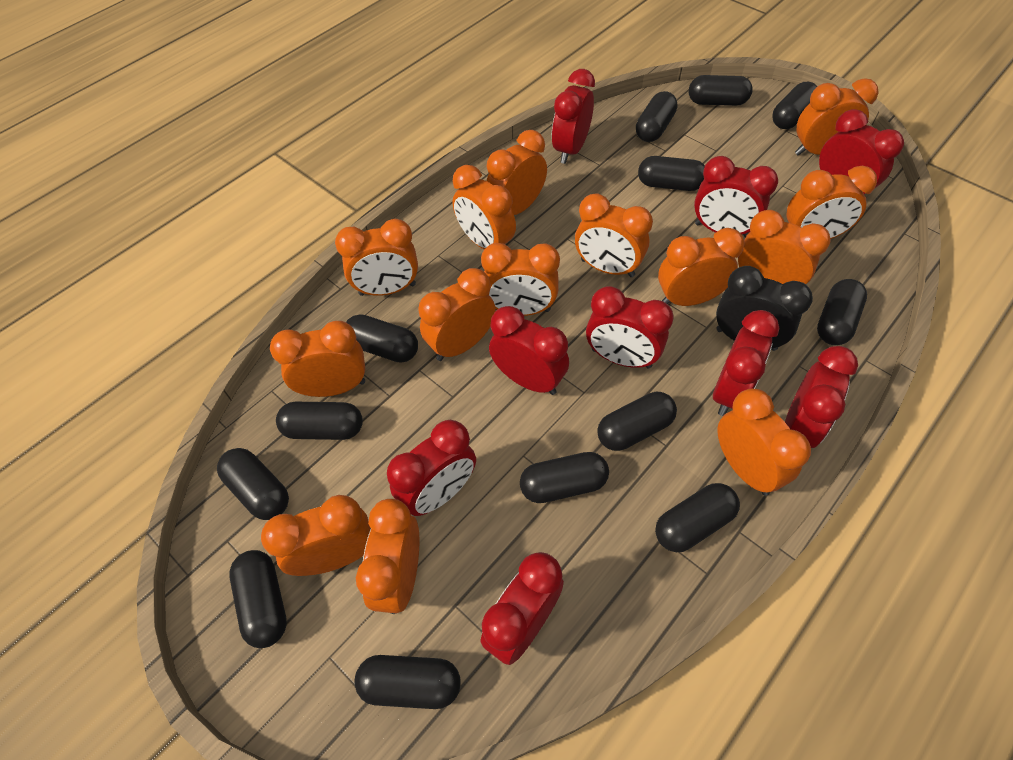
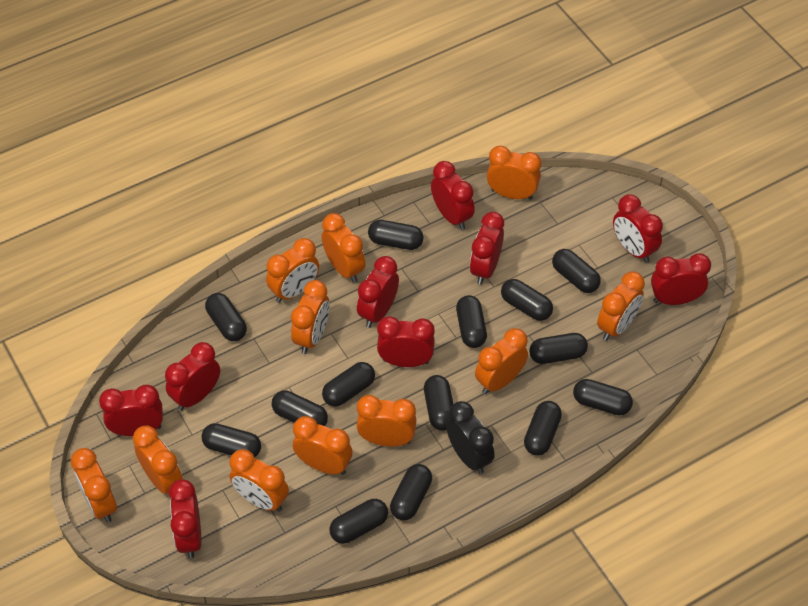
black capsule: [217,448,289,520] [229,550,287,648] [276,402,363,440] [346,314,418,363] [354,655,461,709] [520,452,609,503] [597,392,677,451] [636,91,678,142] [638,156,705,191] [655,483,740,552] [689,75,753,106] [772,82,818,129] [817,279,867,345] = 13 -> [202,423,261,457] [205,293,247,341] [272,390,328,426] [322,362,375,407] [329,499,388,544] [368,220,424,250] [390,464,432,521] [424,375,453,431] [456,295,487,348] [501,279,553,321] [524,401,562,456] [529,333,588,364] [552,249,601,293] [573,379,633,416] = 14
orange clock: [261,495,371,576] [270,321,365,397] [335,219,418,296] [356,499,419,614] [418,268,496,361] [453,165,516,249] [481,243,560,316] [486,130,547,215] [575,194,653,277] [658,228,745,306] [717,389,811,496] [738,210,831,284] [787,165,877,239] [795,78,879,156] = 14 -> [71,448,117,523] [133,426,183,494] [229,449,289,512] [266,238,319,303] [291,280,330,354] [293,416,352,475] [321,213,365,283] [357,395,416,447] [475,328,528,394] [487,146,541,200] [597,272,645,341] = 11

